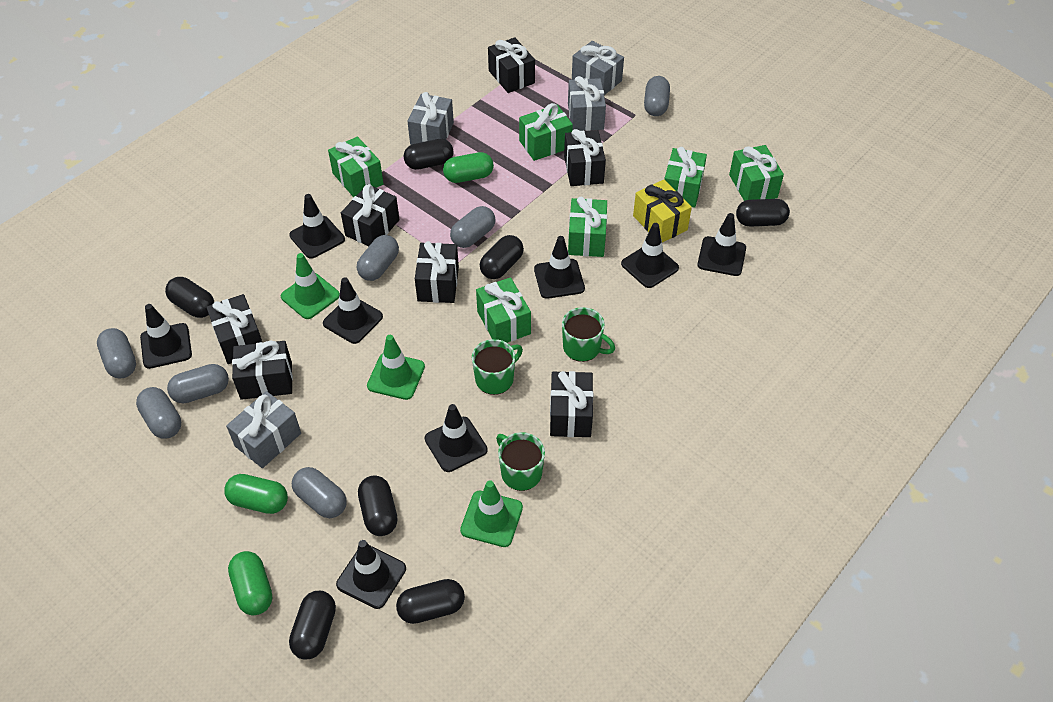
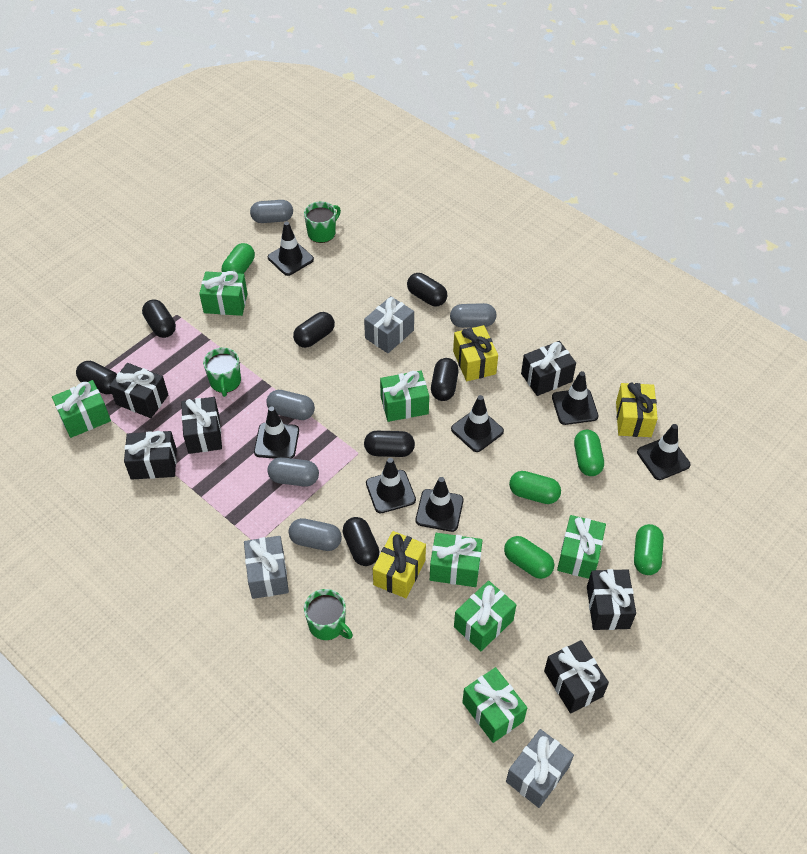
black gift: [206,294,262,364] [232,340,293,400] [341,184,400,246] [415,241,459,303] [488,37,535,93] [550,371,593,437] [564,129,606,186] = 7 -> [109,363,168,418] [124,431,177,480] [181,397,222,454] [521,341,576,396] [544,640,609,713] [587,569,636,630] = 6
black traffic cone: [140,304,192,369] [289,194,345,259] [323,277,383,344] [336,540,406,609] [425,404,488,472] [534,236,585,299] [621,223,679,288] [697,213,746,276] = 8 -> [254,406,299,459] [268,222,314,276] [366,458,416,513] [416,477,464,532] [451,395,504,452] [552,371,598,425] [637,424,691,480] = 7
green capsule: [224,474,288,514] [228,551,272,615] [443,152,494,183] = 3 -> [222,243,255,274] [504,536,554,579] [509,471,561,504] [574,430,604,476] [634,524,664,575] = 5
green gift: [328,136,384,197] [476,277,531,343] [519,103,573,161] [568,197,607,257] [664,147,707,208] [729,145,784,201] = 6 -> [52,380,111,438] [199,271,248,316] [380,371,429,422] [430,533,483,587] [454,581,516,651] [462,667,527,743] [557,515,606,579] = 7
green traffic cone: [281,253,340,319] [367,335,425,400] [460,480,523,547] = 3 -> none = 0
grey capsule: [97,328,136,378] [136,387,181,439] [167,364,229,403] [292,467,347,518] [357,235,399,281] [450,206,495,248] [644,76,670,116] = 7 -> [250,200,293,223] [266,390,315,420] [267,457,319,487] [289,518,342,551] [450,303,496,328] = 5
grey gift: [226,391,301,468] [407,92,454,145] [568,76,606,131] [572,41,624,95] = 4 -> [244,536,289,599] [364,296,414,353] [506,729,574,808] = 3
yellow gift: [633,180,692,243] = 1 -> [373,531,426,598] [453,325,498,381] [616,383,658,437] = 3

